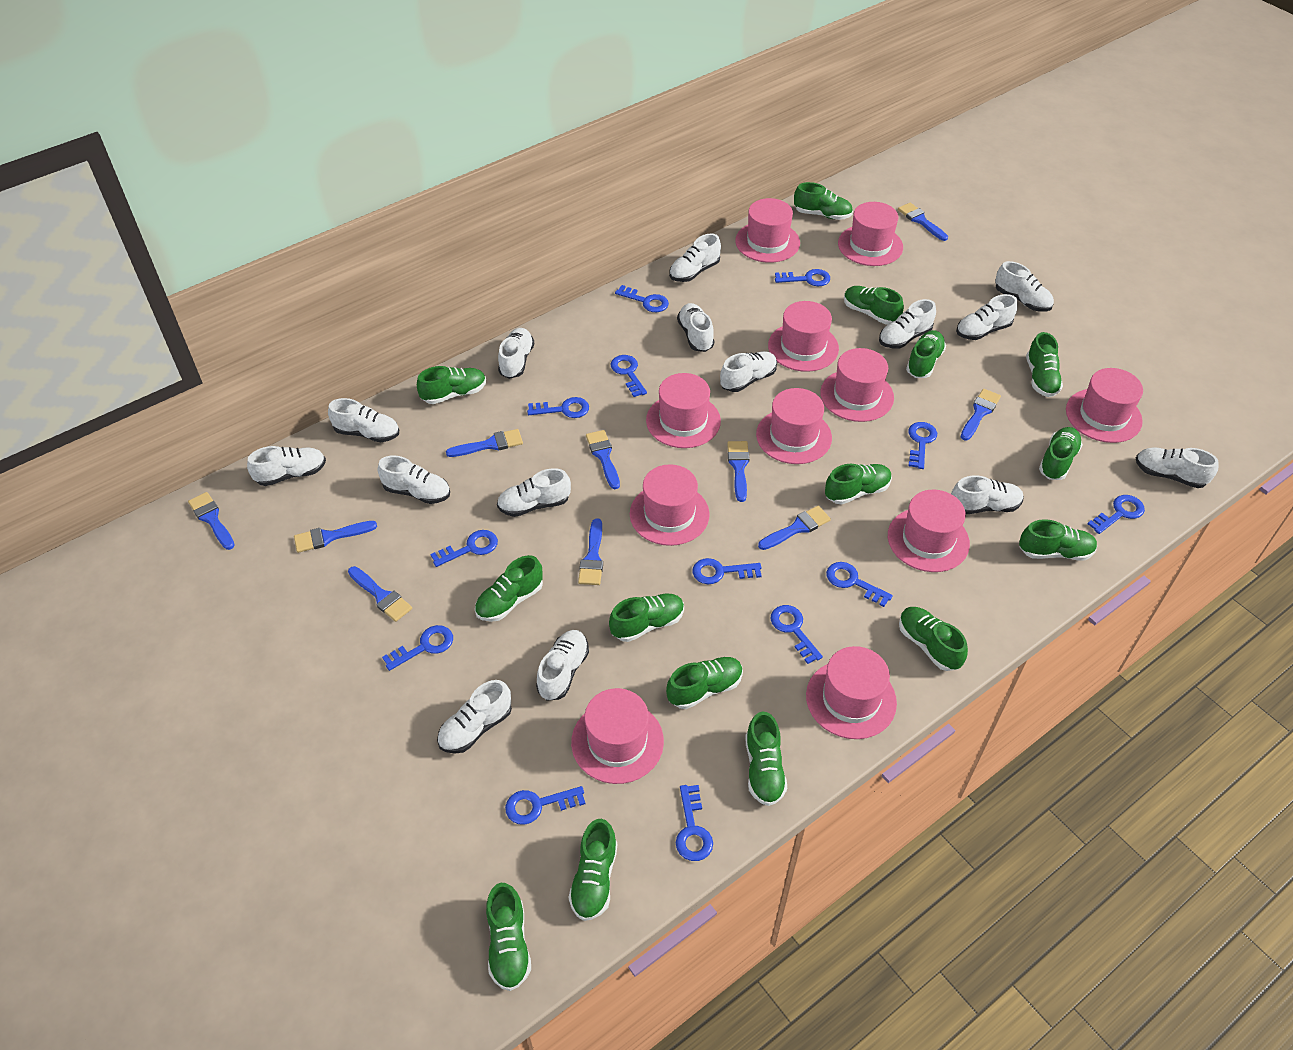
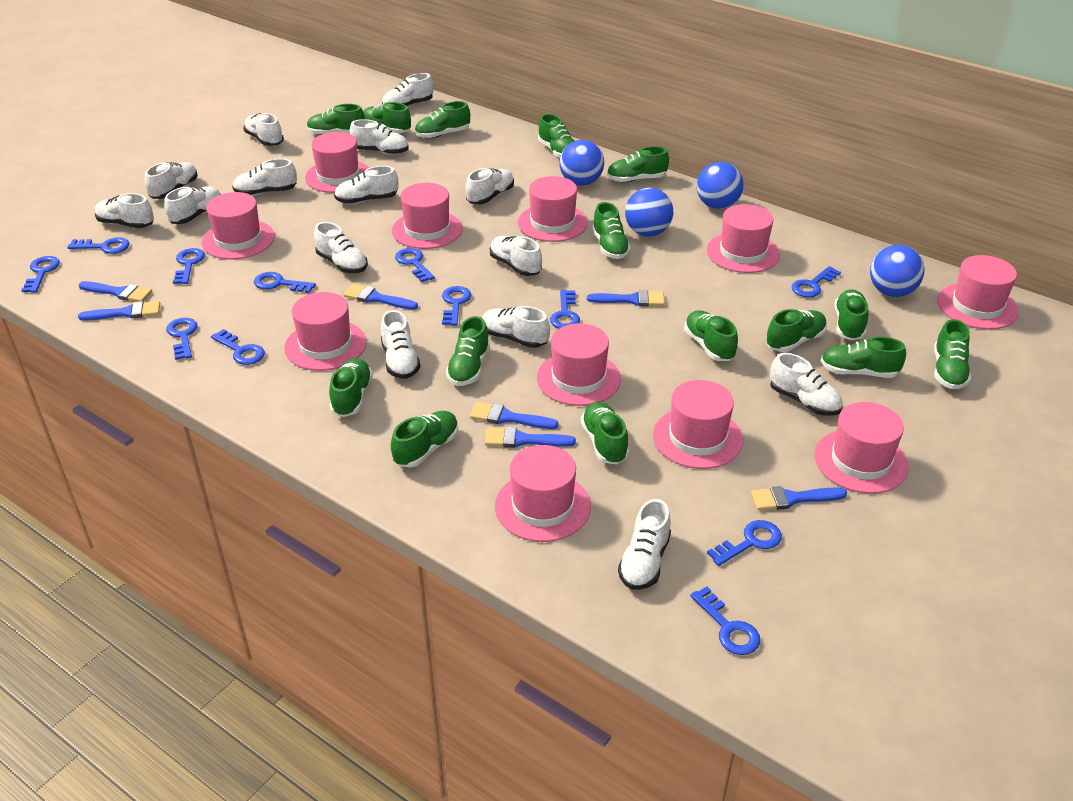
blue ball: none = 0 -> [559,140,604,186] [625,188,673,237] [696,162,744,209] [870,245,925,297] = 4
blue brush: [188,492,235,550] [294,521,377,553] [348,566,412,622] [446,429,523,457] [578,518,603,585] [586,430,620,489] [727,441,750,502] [758,506,831,550] [898,203,948,241] [961,389,1001,441] = 10 -> [78,301,160,321] [79,281,152,302] [343,284,418,310] [470,402,559,429] [485,427,576,448] [587,290,665,306] [751,486,847,510] = 7
blue key: [382,625,453,671] [431,530,498,567] [505,786,585,825] [527,397,589,418] [611,355,647,397] [615,285,669,312] [676,785,713,861] [693,558,762,584] [770,605,823,664] [775,269,830,286] [826,562,893,607] [908,422,937,469] [1088,495,1145,534] = 13 -> [21,256,60,293] [67,237,129,254] [166,318,198,360] [173,248,205,284] [211,329,265,365] [254,272,316,293] [395,248,435,282] [442,286,471,326] [550,290,580,328] [690,587,760,655] [707,520,782,566] [791,266,841,297] = 12

